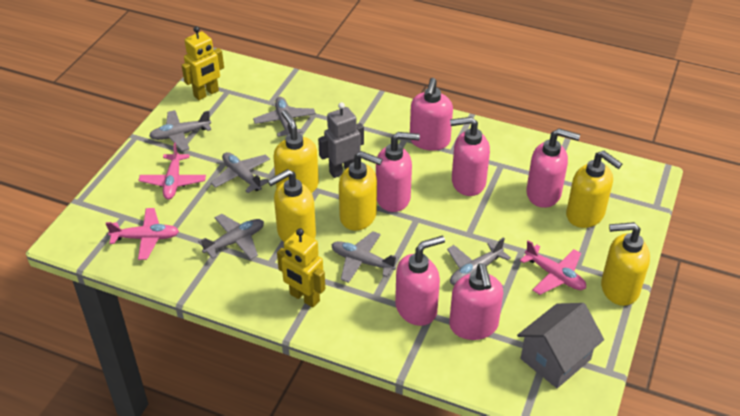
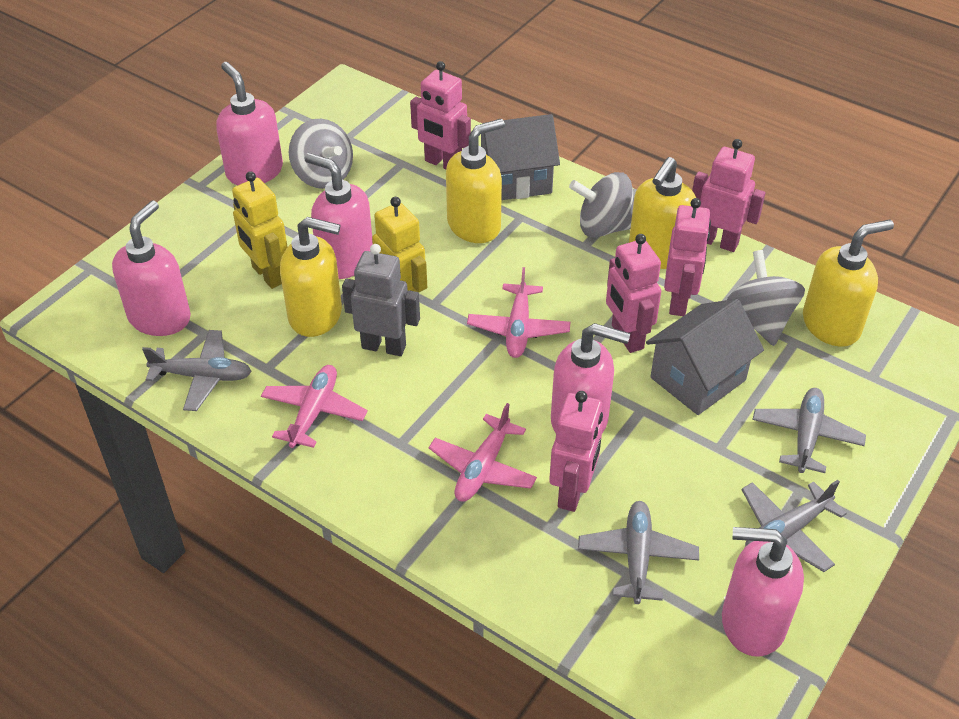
grey house: [517,303,604,388] = 1 -> [481,114,560,200] [646,299,764,415] = 2
grey plane: [149,110,211,151] [198,214,264,260] [211,152,270,193] [253,97,316,137] [332,231,399,283] [447,237,511,288] = 6 -> [142,330,252,411] [578,501,699,604] [741,480,847,572] [752,388,866,473] = 4
grey spinning top: none = 0 -> [289,119,353,189] [569,172,634,238] [727,250,805,346] = 3
pink robot: none = 0 -> [410,61,471,169] [549,391,603,512] [606,234,661,353] [664,198,711,316] [692,139,766,252] = 5
pink soap dispenser: [376,132,420,212] [395,236,445,326] [410,78,453,151] [449,263,503,340] [450,117,490,196] [526,128,580,208] = 6 -> [112,201,191,336] [216,62,283,185] [304,153,373,279] [551,323,630,433] [722,527,804,657] = 5
yellow soap dispenser: [267,169,316,242] [273,110,319,193] [339,151,383,231] [566,151,622,228] [601,222,650,306] = 5 -> [280,217,342,337] [446,119,505,243] [629,157,696,269] [803,219,894,347] = 4

